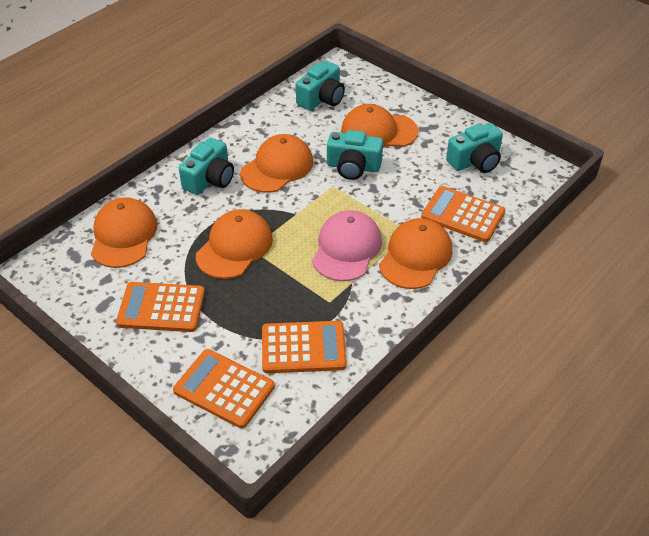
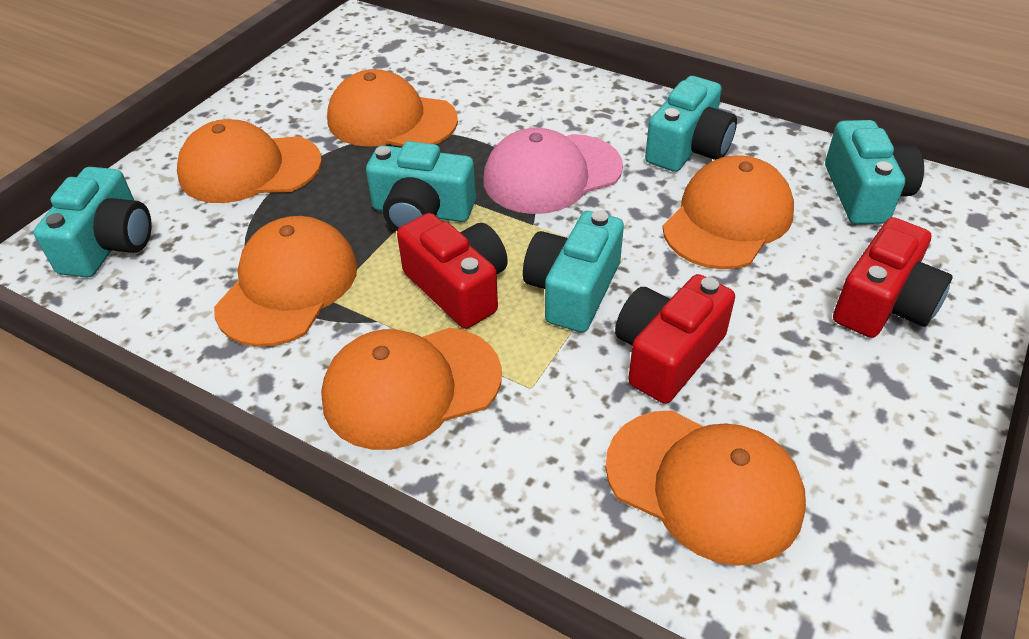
orange calculator: [116,282,205,332] [173,349,275,429] [262,321,347,373] [421,186,505,242] = 4 -> none = 0
orange cap: [91,197,157,268] [196,209,273,279] [240,134,313,193] [341,104,418,148] [379,218,452,289] = 5 -> [177,119,322,203] [214,216,358,347] [321,328,502,450] [327,69,458,147] [605,410,806,566] [663,155,794,269] = 6
red camera: none = 0 -> [397,213,508,329] [615,274,735,404] [833,217,953,338] = 3
turquoise camera: [179,137,234,195] [296,61,345,111] [327,130,383,180] [446,123,503,173] = 4 -> [33,167,152,277] [366,141,476,231] [523,211,624,332] [645,76,737,172] [825,120,924,224] = 5

